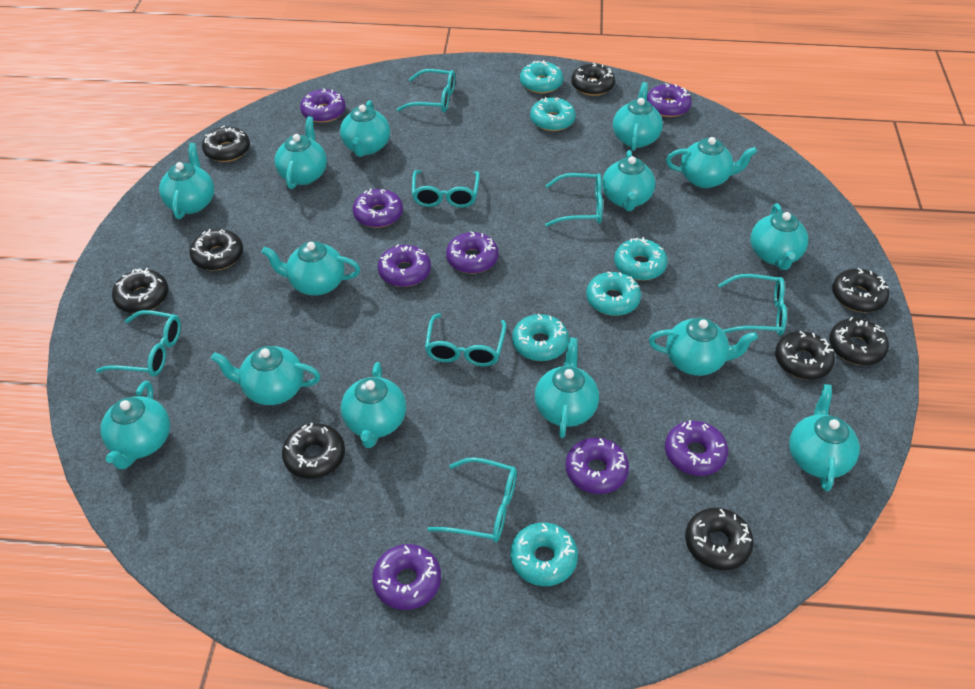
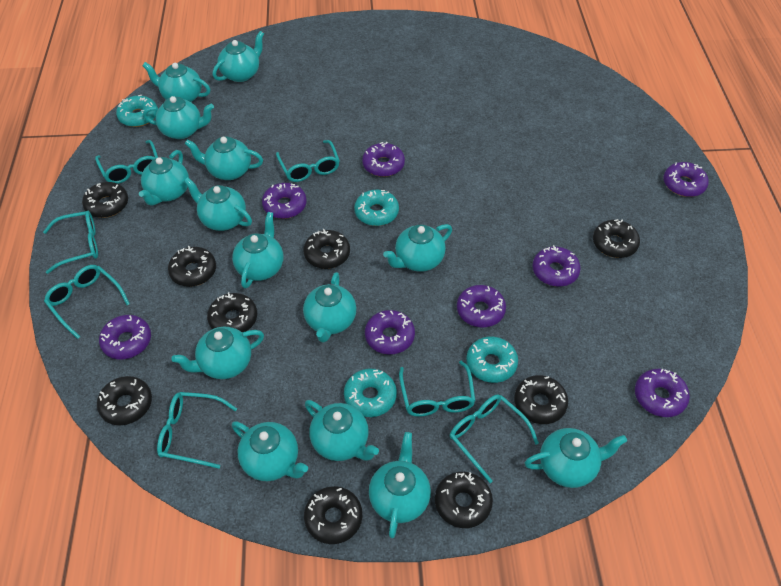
turquoise donut: [510,522,578,586] [512,314,569,361] [520,60,563,93] [530,97,576,131] [586,272,641,316] [614,237,668,280] = 6 -> [116,95,158,127] [344,369,397,417] [354,190,399,226] [466,337,518,383] = 4

